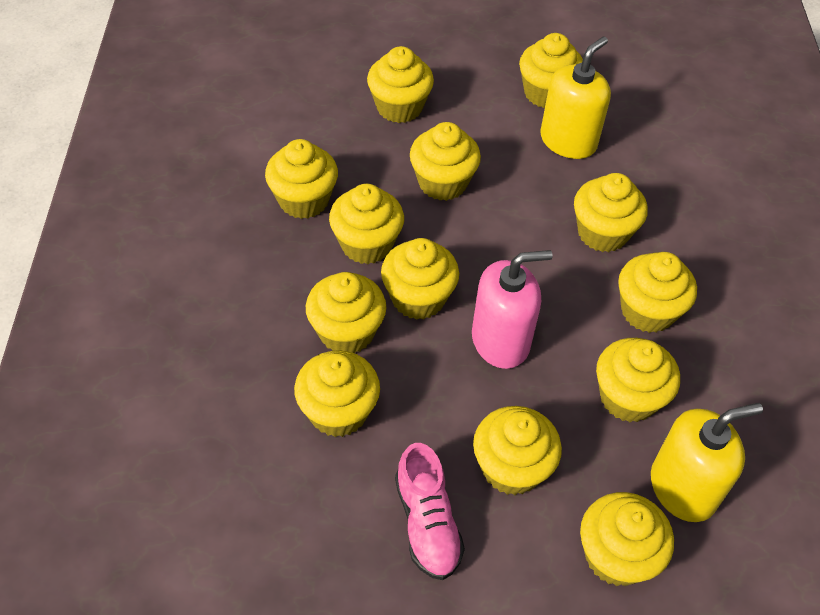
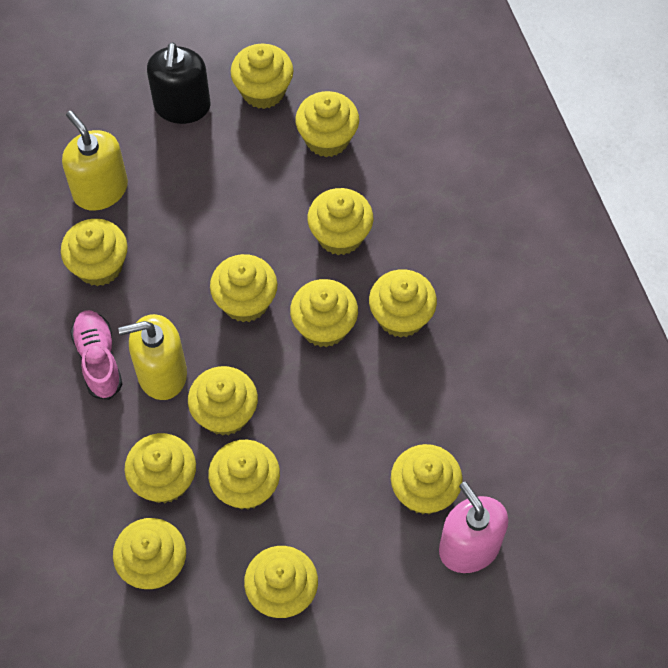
black soap dispenser: none = 0 -> [147,42,210,124] = 1

